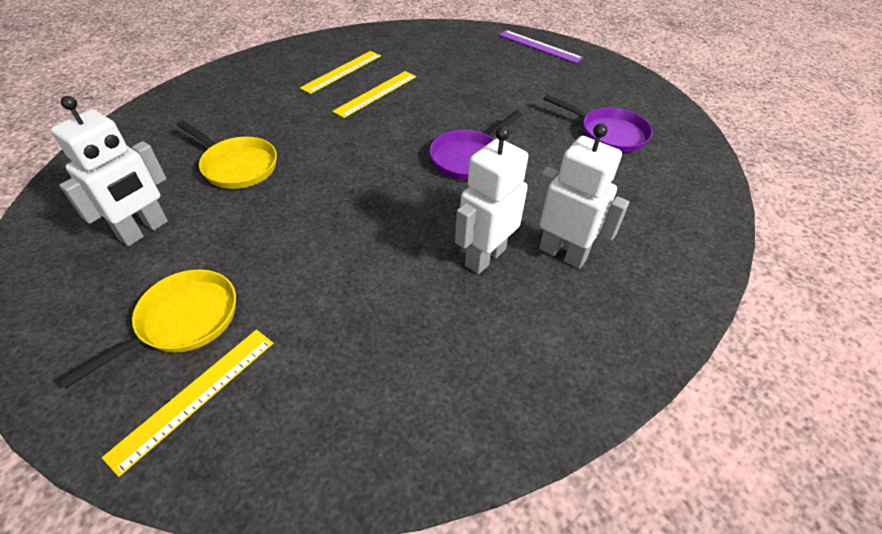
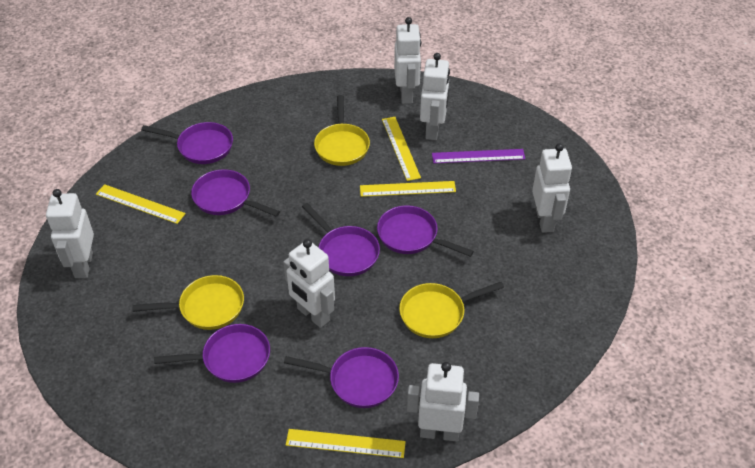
purple pan: [430,110,522,180] [544,94,653,153] = 2 -> [141,122,233,164] [154,324,270,383] [191,169,280,217] [284,347,399,408] [302,203,380,276] [377,205,474,257] = 6
white robot: [51,96,168,246] [455,126,528,274] [534,124,629,269] = 3 -> [46,189,94,278] [283,239,335,328] [394,17,421,104] [407,362,479,442] [420,53,450,140] [532,143,572,233] = 6
yellow pan: [58,269,236,389] [177,121,277,189] = 2 -> [132,275,244,330] [314,95,370,166] [399,282,504,338] = 3
yellow ruler: [102,330,273,477] [300,51,381,94] [332,71,416,118] = 3 -> [96,184,186,224] [286,429,406,458] [360,181,456,197] [382,117,421,181] = 4

